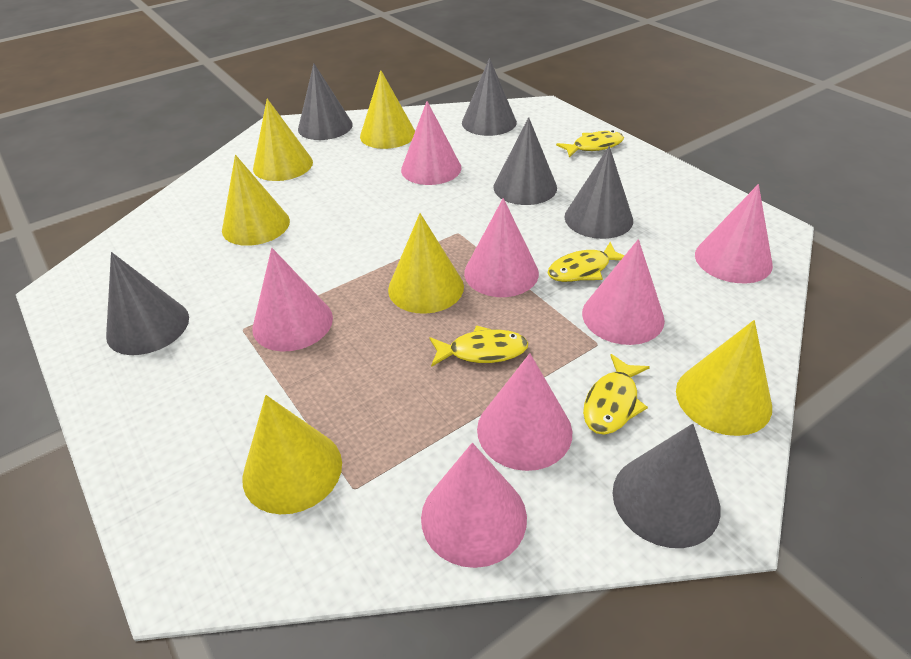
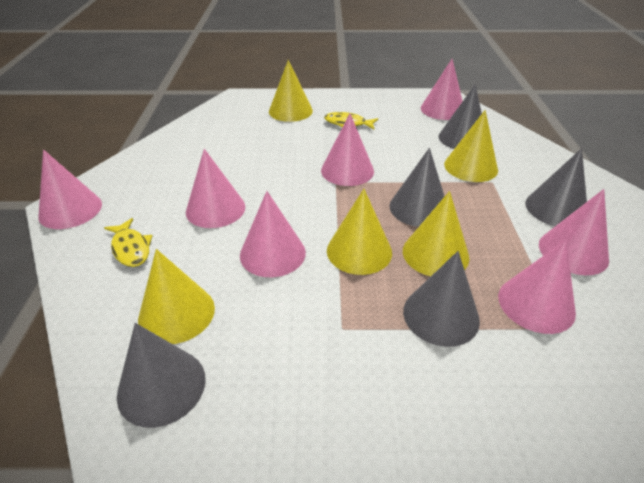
grey cone: [106,252,189,355] [298,63,353,140] [462,58,517,136] [494,117,557,205] [564,146,633,239] [613,424,721,548] = 6 -> [117,323,206,428] [389,148,445,227] [403,251,480,347] [439,84,482,149] [525,148,587,226] = 5
yellow cone: [222,155,290,246] [242,395,342,514] [253,99,313,181] [360,70,415,149] [388,213,464,314] [676,320,772,436] = 6 -> [138,249,215,344] [269,60,313,122] [327,189,392,275] [403,191,469,276] [444,110,498,182] = 5
yellow fish: [429,325,528,367] [548,242,625,282] [556,130,624,157] [583,354,650,435] = 4 -> [104,218,153,267] [324,112,378,129] = 2

